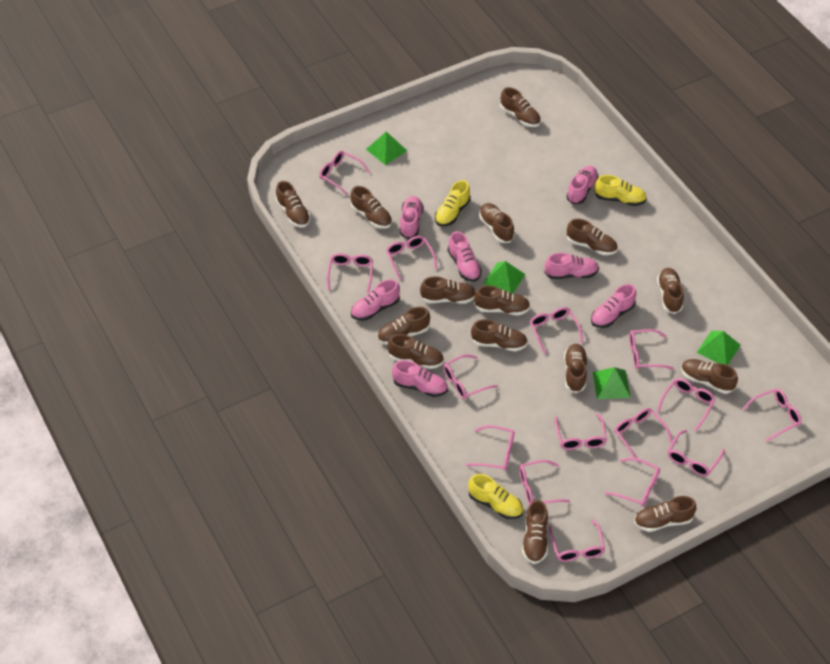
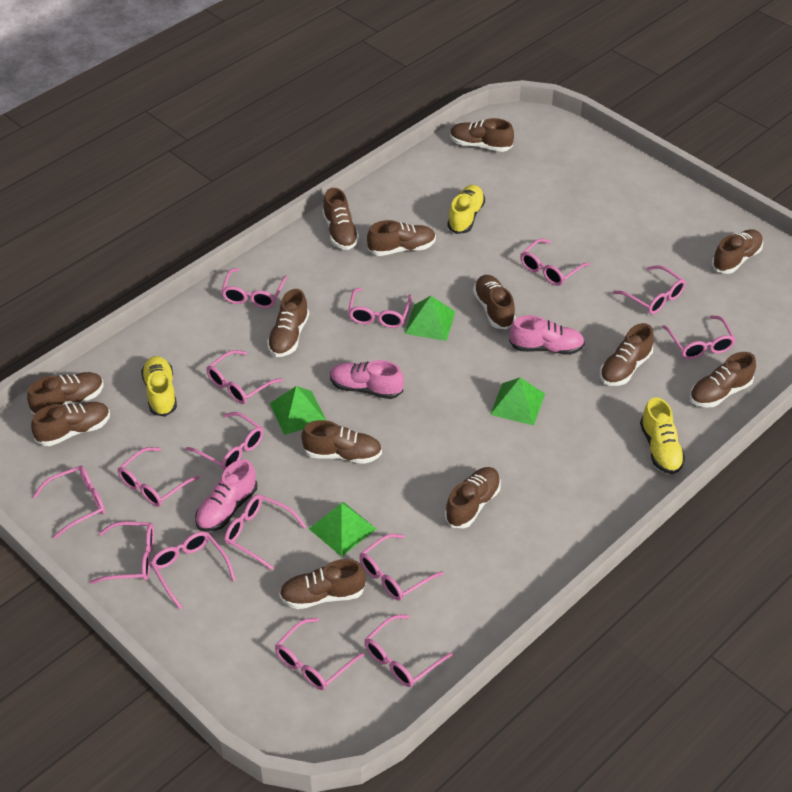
brown shoe: [276,181,311,227] [350,186,392,229] [377,307,430,345] [388,334,444,369] [420,276,476,304] [471,319,528,351] [474,285,530,316] [479,203,515,243] [500,87,541,127] [522,500,548,564] [564,344,588,393] [567,219,617,255] [634,496,697,532] [657,268,684,314] [681,359,738,394] = 15 -> [27,372,103,414] [31,402,110,446] [267,289,309,357] [279,559,366,609] [301,420,382,464] [323,188,359,250] [367,220,436,256] [445,467,501,528] [450,118,514,152] [473,275,516,329] [600,323,654,386] [690,352,756,407] [712,229,763,274] = 13
pink shoe: [351,279,400,321] [392,360,448,397] [400,196,423,239] [448,231,482,282] [544,253,599,279] [566,166,599,204] [591,284,636,328] = 7 -> [195,459,257,532] [330,360,404,399] [509,315,585,355] = 3

